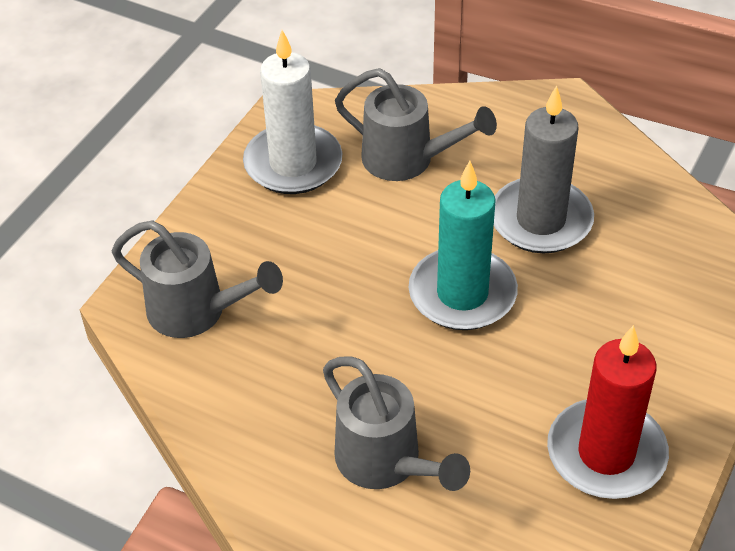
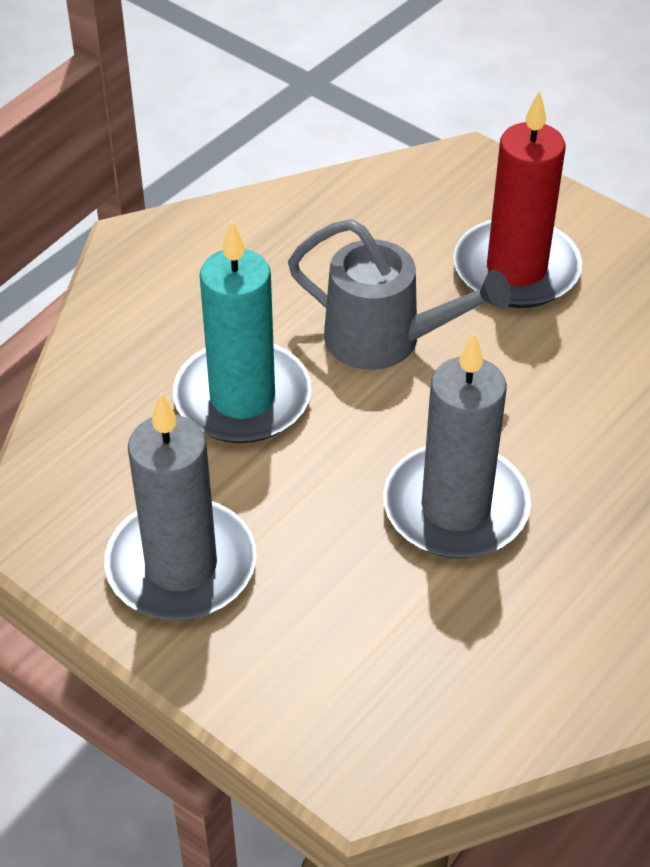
grey candle: [494,85,594,253] = 1 -> [104,392,256,620] [383,332,531,558] = 2
grey watering can: [111,220,283,338] [323,356,470,491] [335,68,497,181] = 3 -> [288,219,511,370] = 1
white candle: [243,30,342,194] = 1 -> none = 0

